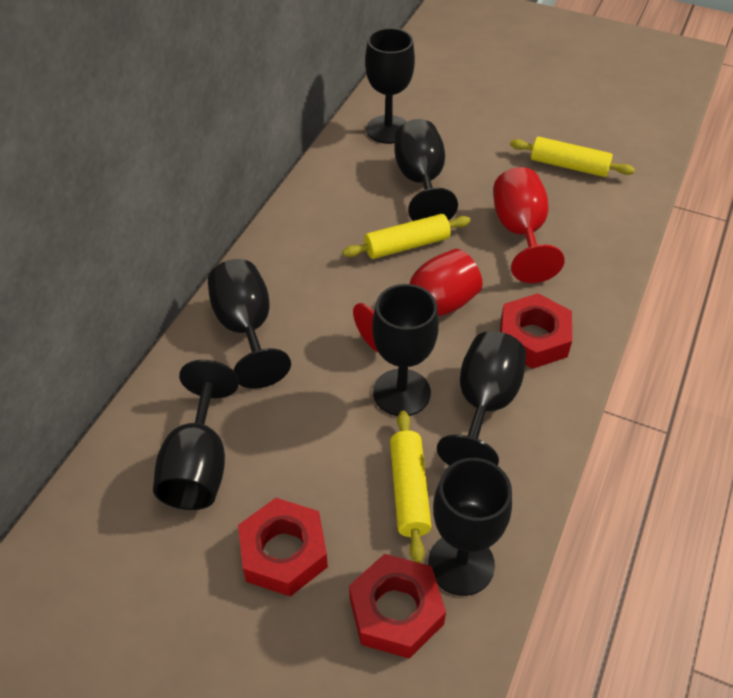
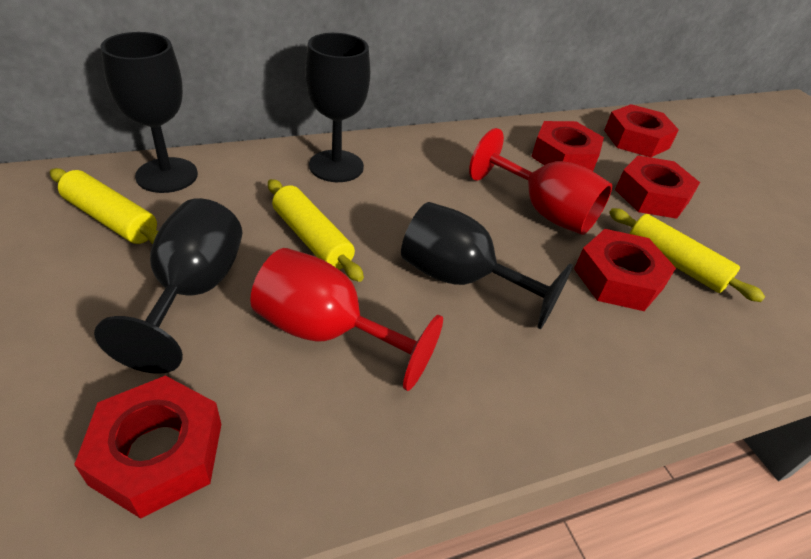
black goblet: [153,360,239,510] [208,259,291,389] [365,28,415,144] [372,284,439,416] [394,119,458,221] [428,458,512,596] [437,331,526,466] = 7 -> [94,198,242,374] [100,32,198,193] [305,33,370,182] [401,202,573,329] = 4
red nut: [238,498,328,597] [349,554,446,659] [500,293,572,369] = 3 -> [74,376,221,519] [531,121,604,171] [574,229,676,311] [604,104,679,157] [615,156,700,219] = 5

